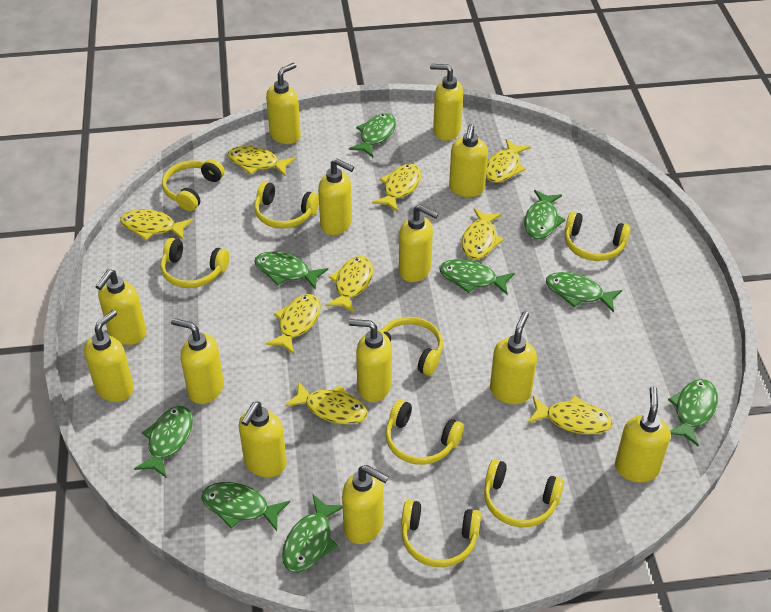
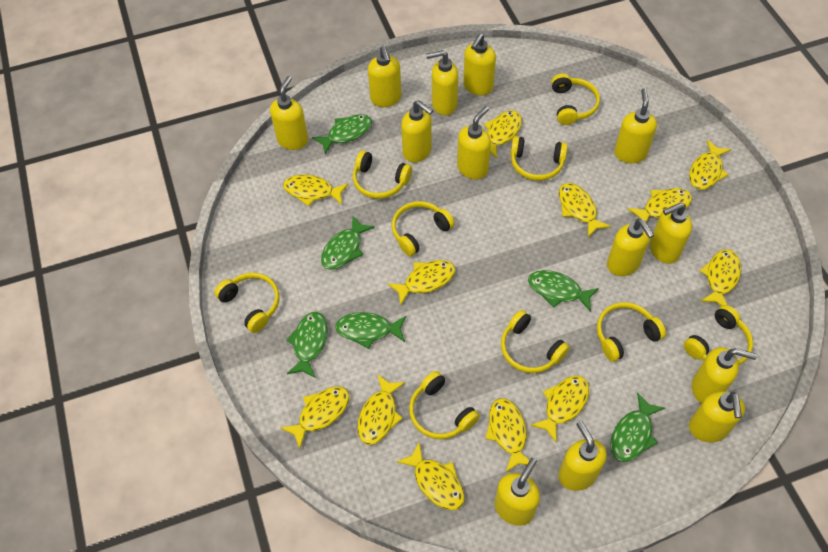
green fish: [134,406,193,478] [201,482,290,531] [254,251,328,290] [282,495,343,573] [349,113,396,157] [439,259,515,295] [524,190,566,239] [546,272,622,312] [668,379,718,446] = 9 -> [286,312,328,378] [312,114,372,154] [321,215,375,270] [335,312,407,349] [528,270,599,312] [610,392,665,462] = 6
yellow fish: [120,209,193,240] [228,146,295,176] [265,294,321,354] [285,381,368,425] [325,256,373,313] [372,164,422,212] [462,208,504,259] [486,139,531,183] [528,395,613,435] = 9 -> [281,386,349,449] [283,174,349,207] [358,374,405,445] [387,260,456,306] [396,441,465,510] [484,110,522,159] [485,398,536,473] [530,376,589,443] [559,183,611,237] [628,188,692,222] [689,140,732,190] [699,249,741,306] = 12
yellow headphones: [161,238,230,288] [162,159,225,211] [254,181,319,229] [377,317,443,376] [385,399,464,465] [401,500,481,567] [484,459,564,528] [565,211,631,261] = 8 -> [214,273,279,333] [353,150,412,199] [392,201,455,256] [409,371,480,439] [501,310,570,373] [511,136,568,181] [551,73,600,125] [597,302,666,362] [684,305,753,365] = 9

